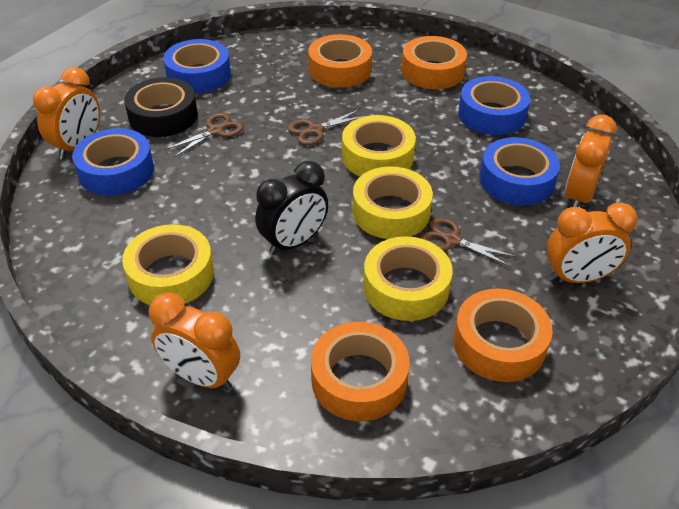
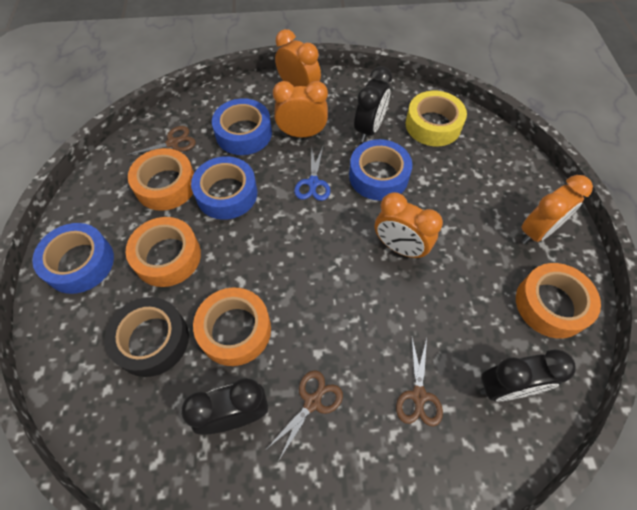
black clock: [255,161,328,255] = 1 -> [181,378,268,435] [354,66,392,142] [480,349,576,401] = 3
blue scissors: none = 0 -> [294,145,330,201] = 1
yellow tape: [122,224,214,305] [342,115,416,176] [352,166,433,239] [363,236,453,321] = 4 -> [406,91,467,146] = 1

